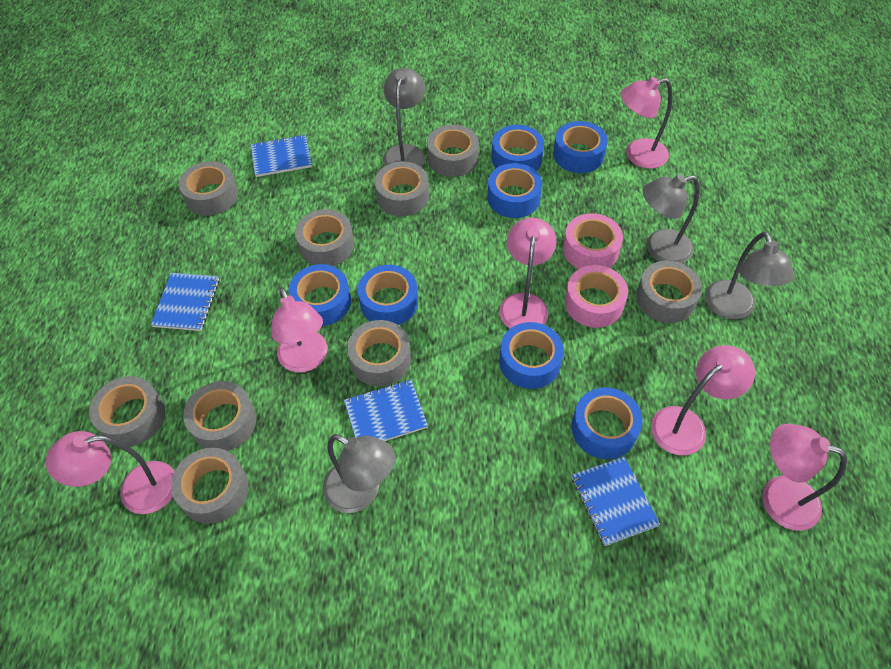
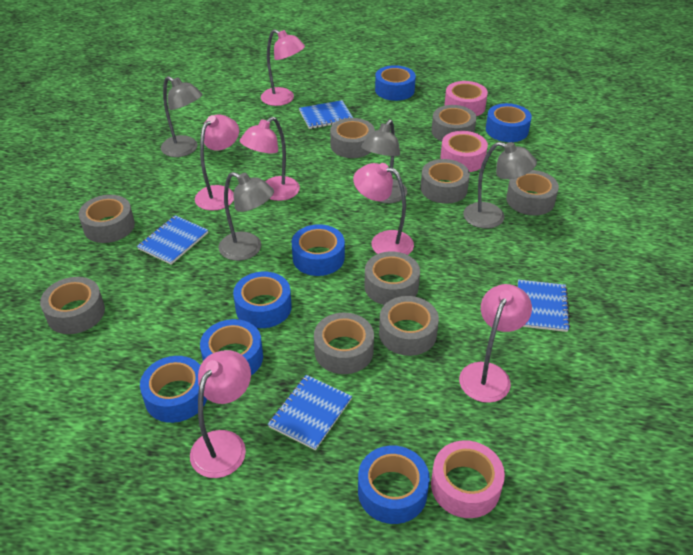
pink tape: [563,213,623,269] [565,265,628,328] = 2 -> [431,440,505,518] [440,131,488,172] [444,81,488,116] = 3

